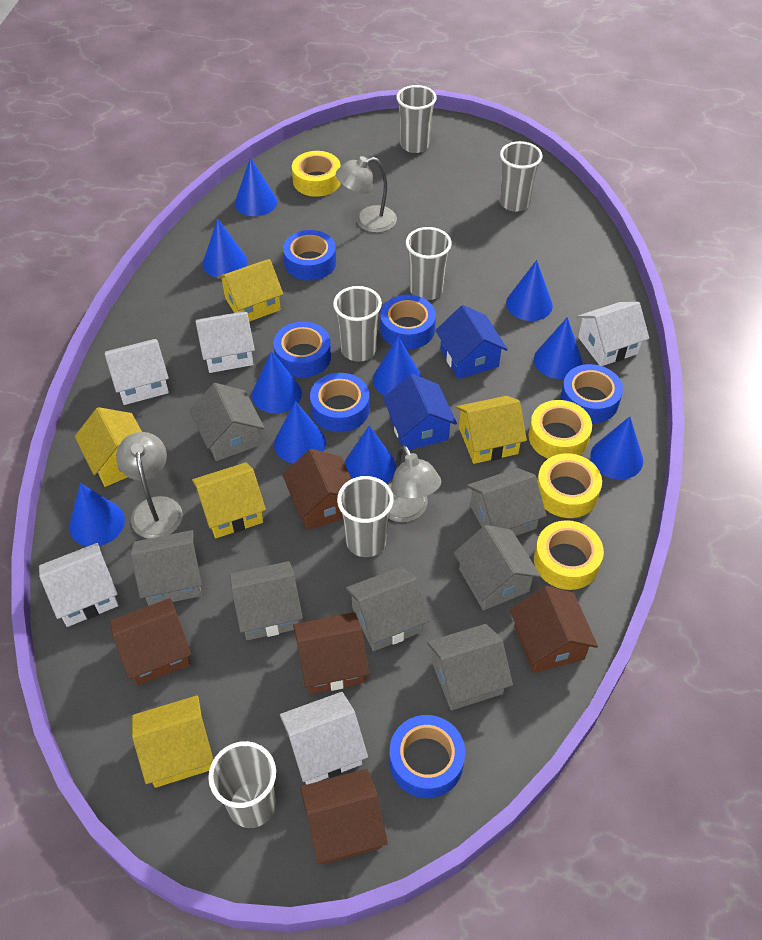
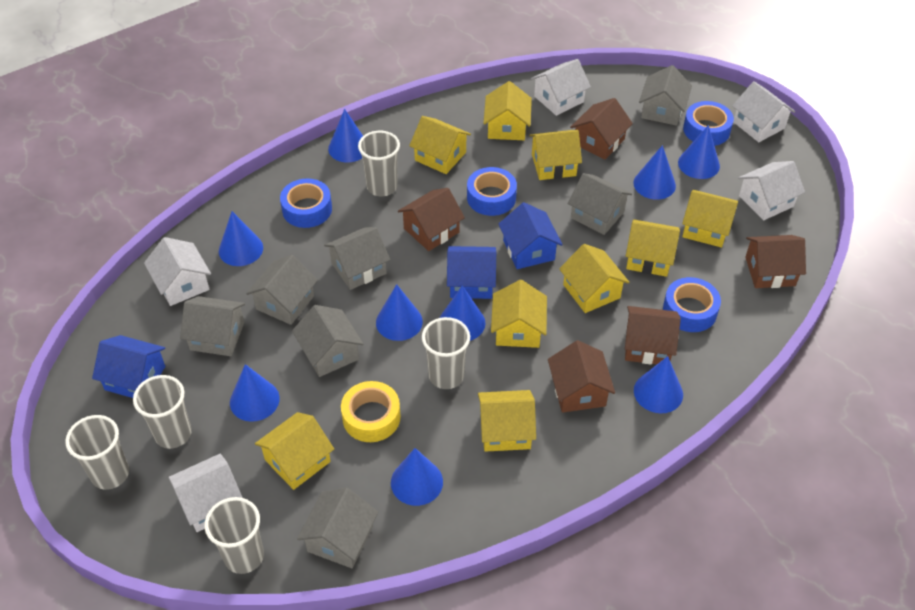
blue cone: [69,483,125,546] [203,218,248,279] [235,157,277,216] [252,351,302,413] [274,401,326,464] [344,426,396,484] [373,336,422,396] [506,260,553,321] [534,317,583,379] [590,417,643,480] = 10 -> [219,211,263,266] [230,364,280,422] [328,109,363,162] [376,284,423,341] [391,448,443,506] [440,285,486,341] [633,145,676,200] [634,356,683,413] [678,125,720,179] = 9
blue house: [383,374,457,450] [435,305,508,379] = 2 -> [92,335,165,398] [447,246,496,299] [499,202,563,269] = 3
blue tape: [273,322,331,378] [283,230,336,281] [310,373,370,432] [380,295,436,349] [389,715,465,798] [560,364,623,423] = 6 -> [280,179,332,228] [467,167,517,216] [663,277,721,332] [683,101,734,146] = 4
grey cup: [208,741,276,828] [333,286,382,362] [337,476,394,557] [397,85,437,153] [406,227,452,300] [499,141,543,212] = 6 -> [65,415,129,490] [133,375,192,449] [204,497,264,574] [358,131,400,196] [422,317,470,389] = 5
grey lamp: [116,432,182,539] [336,156,397,233] [387,445,441,522] = 3 -> none = 0
yellow house: [75,407,142,487] [132,695,214,788] [192,462,266,538] [217,259,283,322] [456,396,527,464] = 5 -> [255,412,334,490] [409,116,471,174] [478,390,536,452] [483,81,532,140] [491,280,547,348] [529,130,582,180] [559,244,630,313] [626,219,680,277] [682,190,738,247] = 9
yellow tape: [292,151,341,197] [528,400,592,459] [534,520,604,590] [537,453,602,518] = 4 -> [341,381,401,442] = 1

